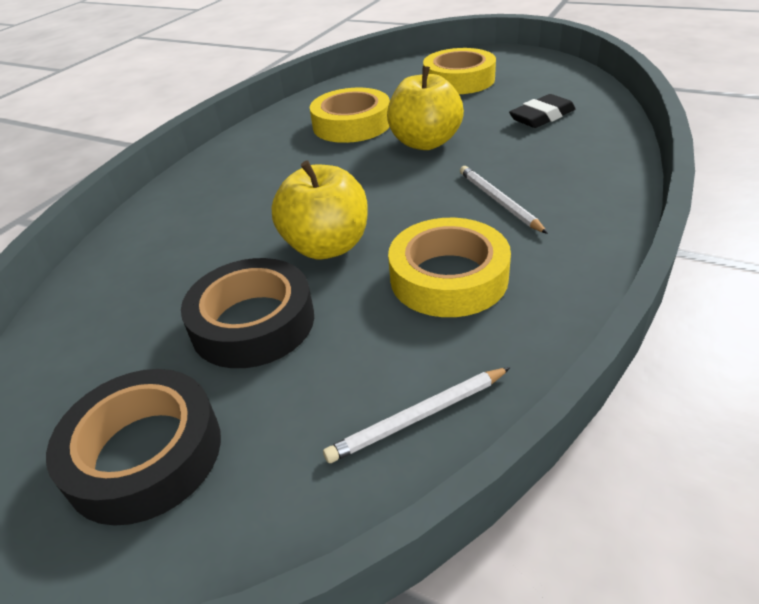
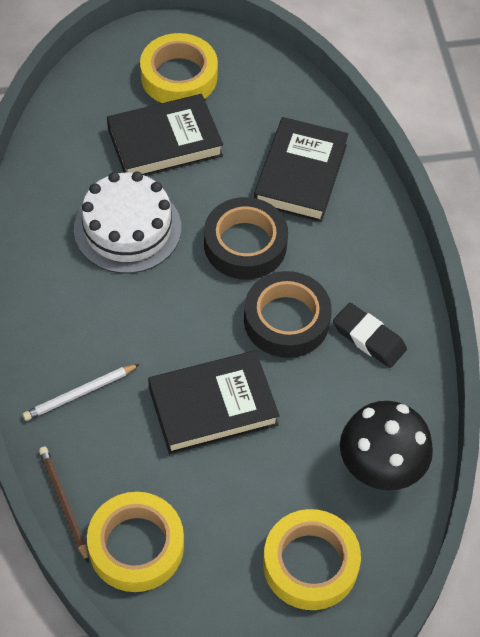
black book: none = 0 -> [107,94,223,176] [148,350,280,454] [254,117,348,222] = 3
black mushroom: none = 0 -> [340,401,433,490] = 1
brown pencil: none = 0 -> [39,447,89,563] = 1
white cake: none = 0 -> [74,171,181,274] = 1
white pencil: [323,367,510,463] [460,166,548,234] = 2 -> [22,364,140,421] = 1
yellow apple: [271,160,368,260] [387,66,464,150] = 2 -> none = 0

